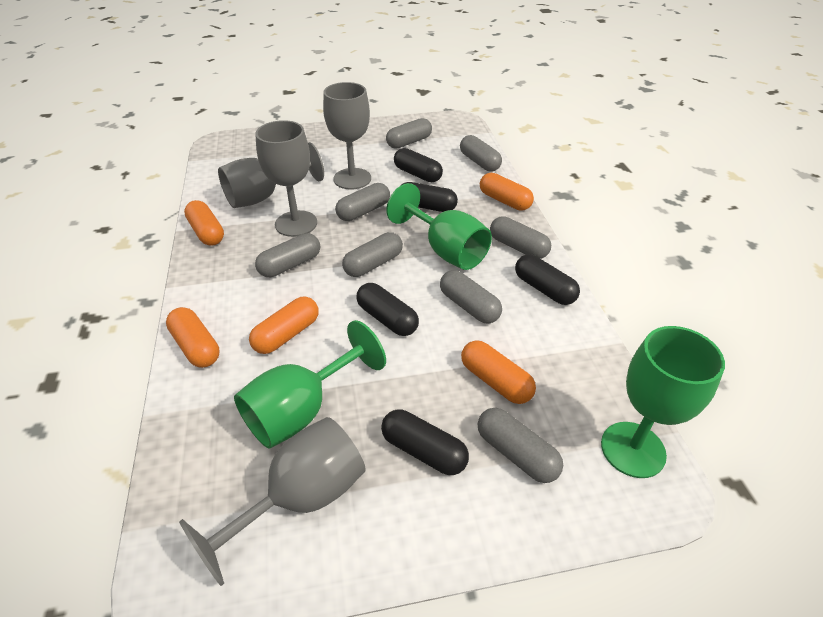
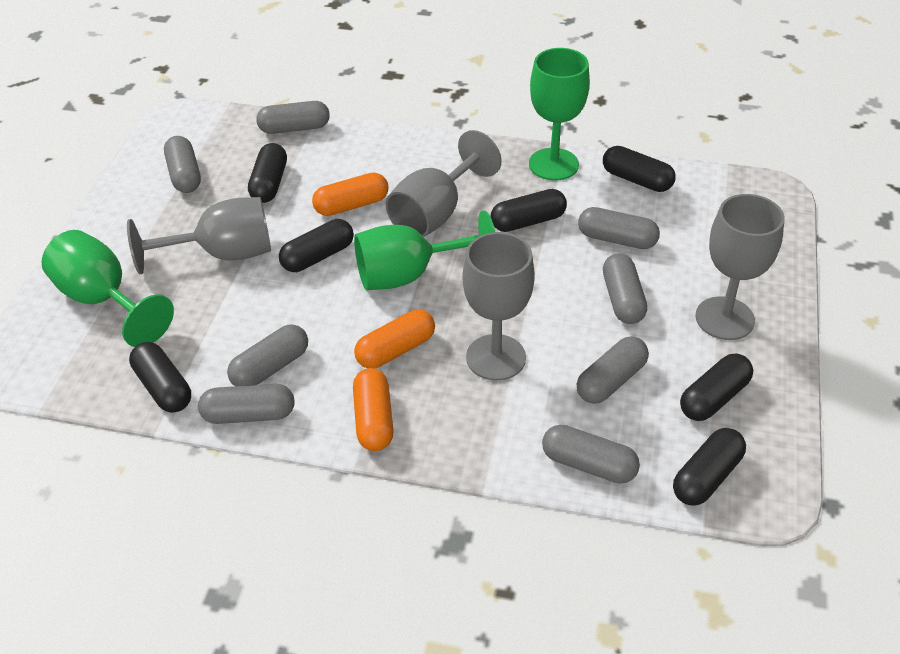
black capsule: [356,283,419,336] [381,409,469,475] [394,148,443,182] [402,182,458,212] [515,254,580,305] = 5 -> [129,342,191,413] [248,143,287,203] [279,219,354,272] [491,189,567,232] [603,146,676,192] [673,428,746,506] [680,353,753,421] = 7
orange capsule: [166,307,220,368] [184,200,224,246] [249,297,319,354] [461,340,536,404] [480,173,534,211] = 5 -> [312,173,389,216] [353,368,394,451] [354,309,435,369] = 3

